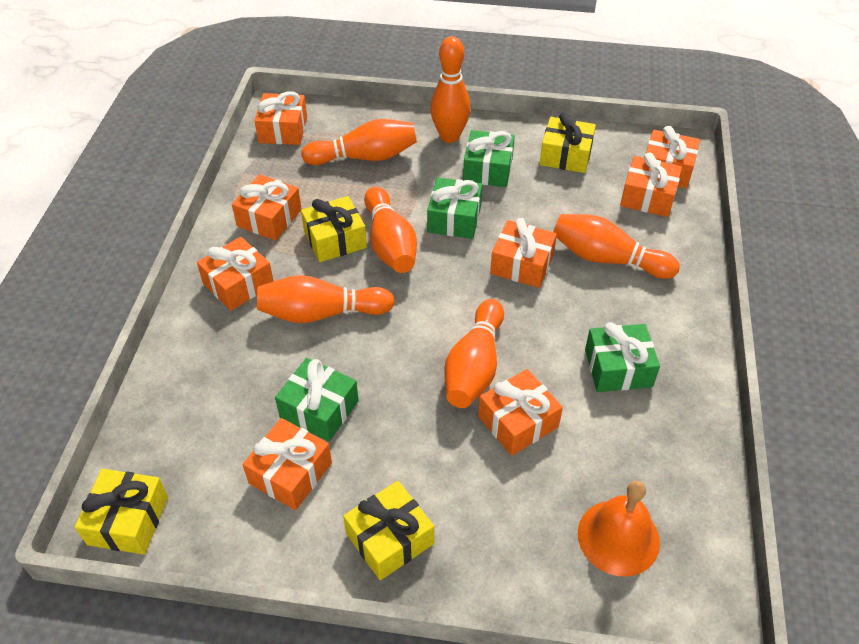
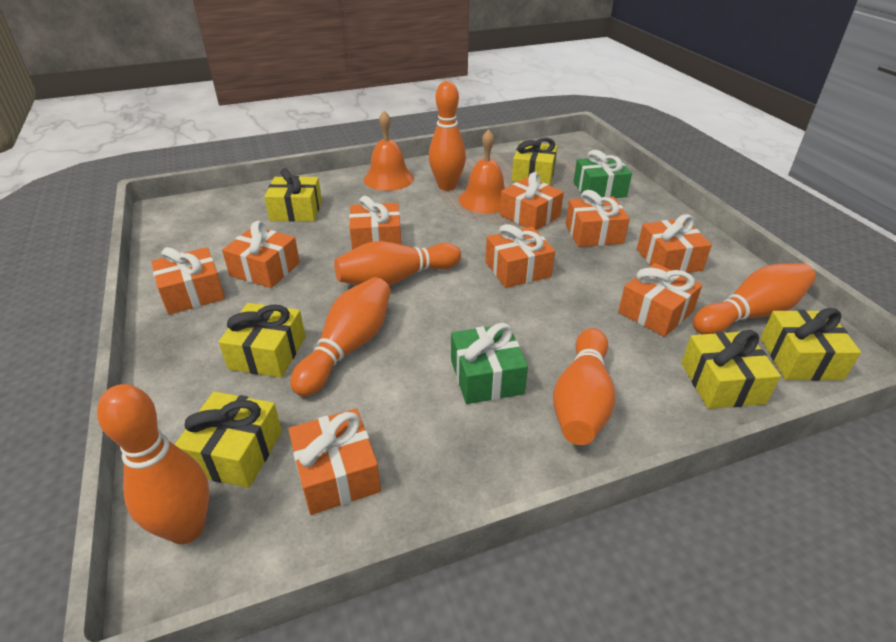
green gift: [275,358,359,442] [427,177,483,239] [463,130,515,187] [585,322,660,392] = 4 -> [451,323,528,404] [574,150,632,198] = 2
orange bell: [578,481,660,577] = 1 -> [364,111,414,191] [459,129,505,214] = 2
orange gift: [197,237,273,311] [232,174,302,240] [243,418,332,510] [254,91,307,145] [478,369,563,456] [490,218,557,288] [620,153,682,217] [646,126,700,188] = 8 -> [151,247,225,315] [222,221,300,288] [288,408,381,515] [349,196,401,250] [485,224,555,288] [500,172,564,230] [566,190,630,247] [618,263,702,337] [637,214,712,273] = 9
yellow gift: [75,469,168,555] [301,196,367,262] [343,481,434,580] [540,112,596,173] = 4 -> [174,392,282,488] [219,303,306,378] [264,168,322,222] [512,138,558,186] [681,330,781,409] [761,308,861,381] = 6

